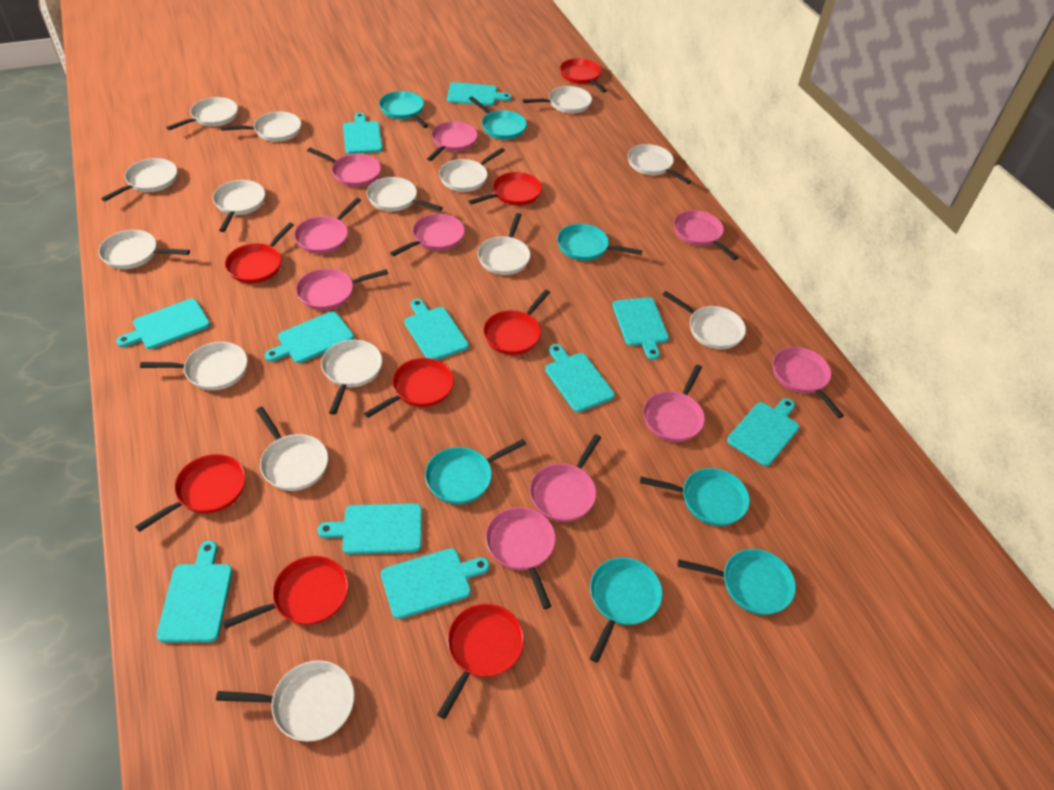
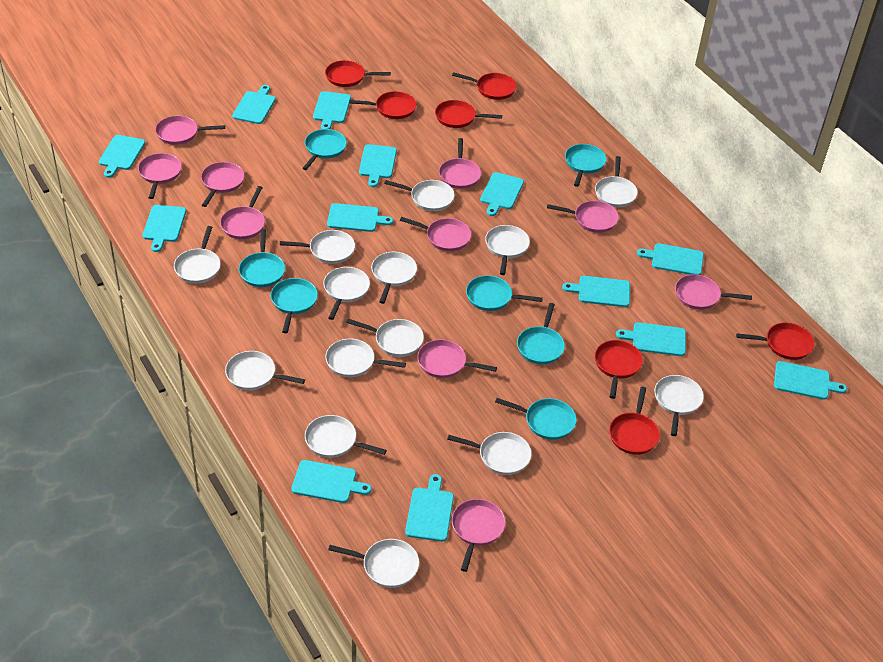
red pan: [135,454,246,532] [223,556,348,629] [225,222,294,283] [364,358,454,418] [437,604,524,719] [468,172,542,206] [483,289,550,355] [560,59,607,93] = 8 -> [325,60,391,87] [349,91,416,119] [435,100,502,128] [452,72,516,100] [595,340,643,399] [609,387,660,455] [736,323,814,360] = 7
turquoise cutting board: [116,299,210,349] [157,541,233,642] [265,311,354,363] [317,503,422,554] [343,112,383,154] [381,548,490,619] [404,299,469,360] [447,82,512,106] [545,344,615,412] [613,297,669,360] [727,398,799,466] = 11 -> [99,135,145,178] [142,205,186,252] [232,85,276,124] [291,460,372,503] [313,91,351,129] [327,203,393,232] [359,144,397,187] [405,474,454,542] [480,172,524,216] [562,276,630,307] [616,322,686,356] [637,243,704,275] [774,361,847,400] = 13
white pan: [98,230,190,269] [101,158,177,201] [140,342,248,390] [166,97,238,130] [213,180,265,232] [216,660,355,742] [221,112,301,142] [256,407,328,491] [321,340,382,415] [367,177,443,211] [439,148,505,192] [478,213,531,275] [522,86,592,113] [628,144,691,184] [662,291,746,349] = 15 -> [174,226,221,284] [225,351,305,390] [280,230,355,264] [305,415,387,458] [323,267,370,320] [326,339,406,377] [328,539,419,588] [346,319,424,357] [371,252,417,304] [384,180,455,211] [447,432,532,475] [485,225,530,275] [595,156,638,207] [654,375,704,436] = 14

